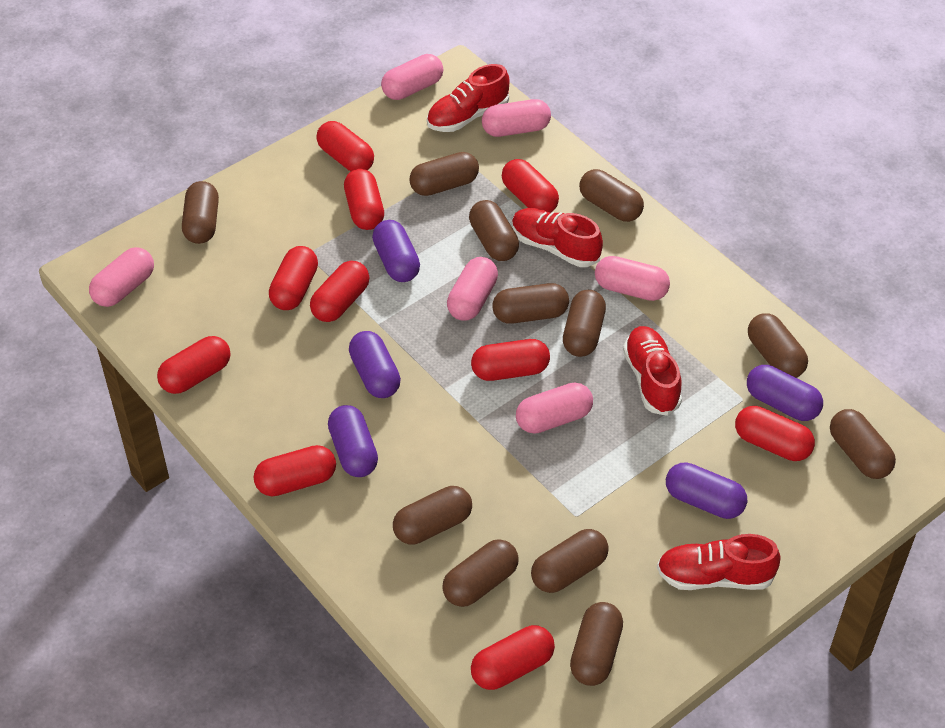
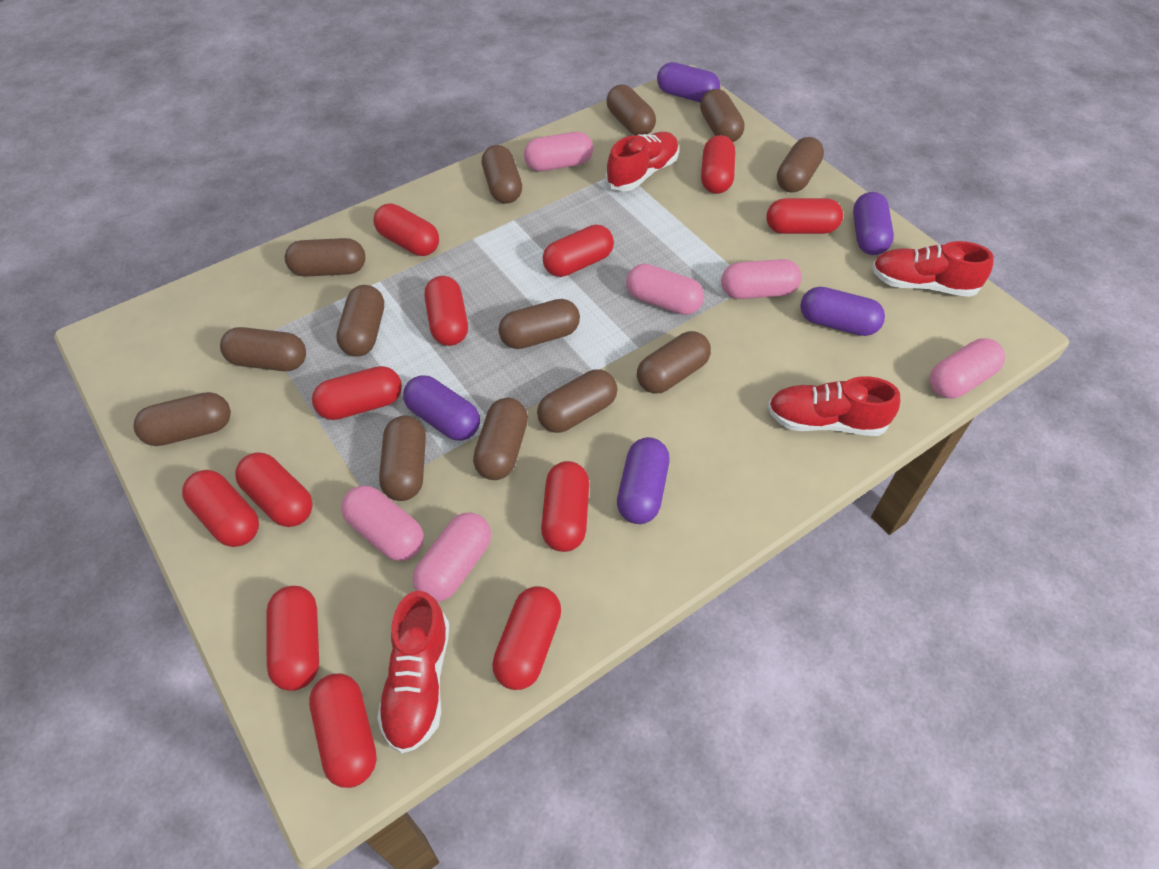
brown capsule: [182,181,219,244] [393,486,472,545] [409,152,479,196] [442,539,519,607] [469,200,519,261] [492,283,569,324] [531,529,609,593] [563,290,606,357] [570,602,623,686] [579,169,644,222] [748,313,808,378] [830,409,896,479] = 12 -> [134,392,231,446] [220,327,306,371] [285,238,365,277] [336,285,384,357] [379,416,426,501] [473,398,528,480] [482,145,522,204] [499,299,580,349] [537,370,618,433] [606,84,656,136] [637,331,711,394] [700,89,745,142] [777,137,824,193] = 13
red capsule: [157,336,231,394] [254,445,336,496] [269,246,318,310] [310,261,370,322] [316,121,374,171] [344,169,384,230] [471,339,550,381] [471,625,555,690] [502,159,559,213] [735,406,815,461] = 10 -> [182,470,259,547] [235,452,313,527] [266,586,319,691] [309,674,377,788] [312,366,402,420] [374,203,439,256] [425,276,468,346] [492,586,561,690] [541,461,589,552] [543,224,614,277] [701,135,735,194] [766,198,843,234] = 12

